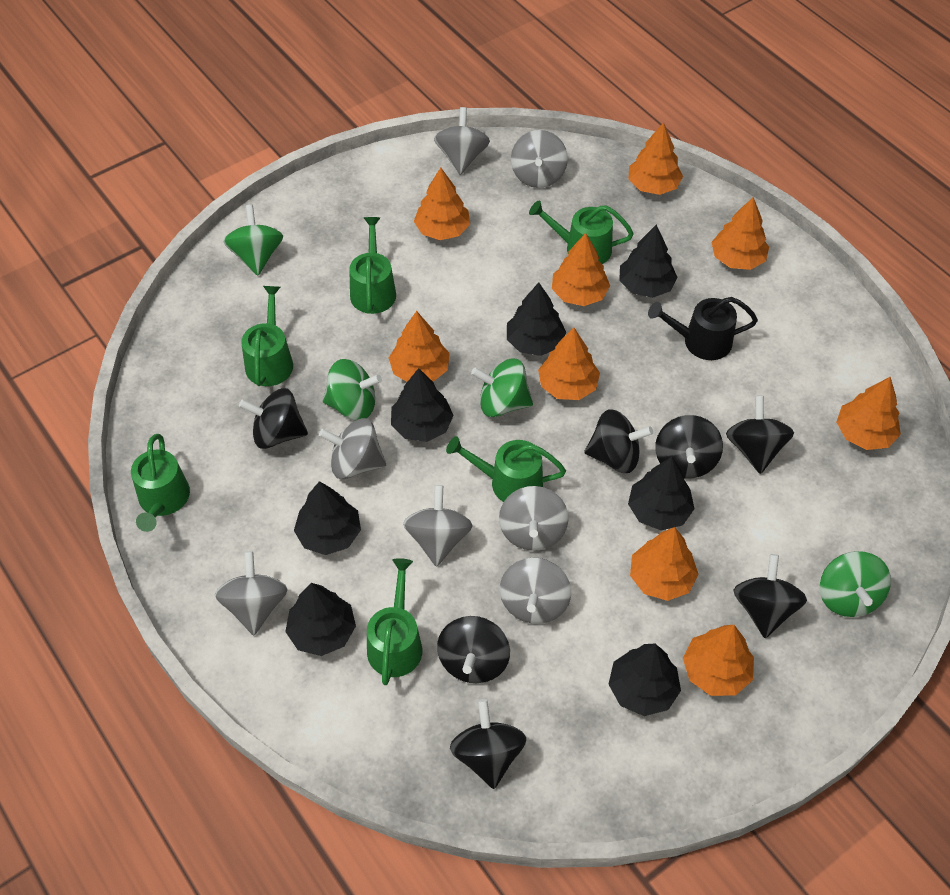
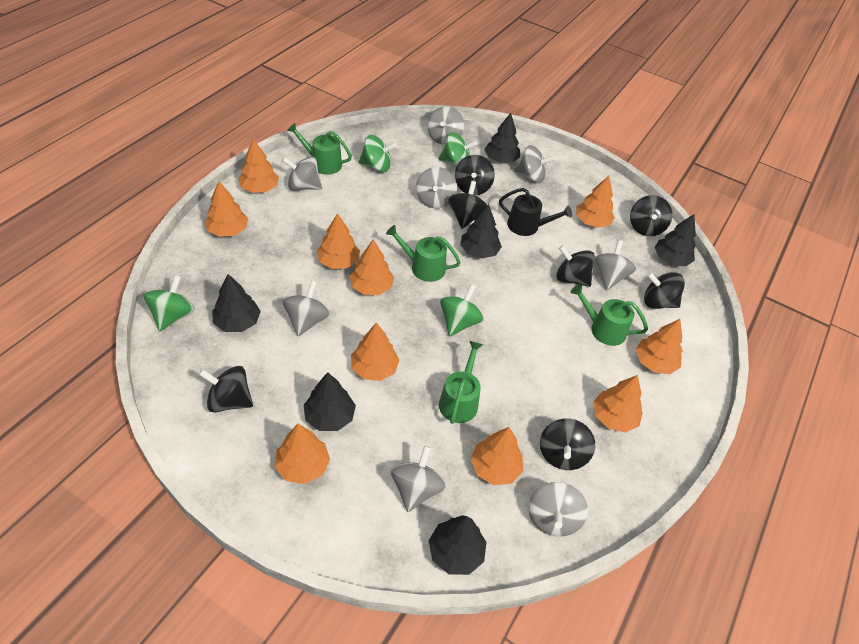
black tree: [285,583,356,656] [294,481,361,555] [391,368,454,442] [507,282,566,356] [608,643,681,716] [619,224,677,298] [628,457,695,531] = 7 -> [212,274,261,332] [304,372,356,431] [429,515,486,575] [460,204,502,259] [485,113,520,163] [655,214,696,266] = 6
green watering can: [131,434,190,532] [241,286,293,386] [349,217,396,314] [367,558,422,685] [446,436,566,502] [529,201,634,264] = 6 -> [287,123,352,175] [386,225,461,282] [439,341,483,424] [571,284,648,346] = 4
grey spinning top: [215,551,287,635] [319,418,386,479] [403,485,473,567] [434,107,490,175] [499,486,568,551] [500,558,571,624] [511,130,568,188] = 7 -> [282,156,322,191] [283,281,330,336] [391,446,446,512] [416,167,457,209] [427,106,464,145] [514,145,556,183] [529,482,588,537] [594,240,636,290] = 8
orange tree: [389,311,450,382] [414,168,470,240] [538,327,600,400] [552,233,610,306] [629,122,683,195] [630,527,698,601] [683,625,754,696] [711,197,769,270] [836,377,901,450] = 9 -> [205,181,248,237] [238,139,279,193] [274,424,330,484] [316,213,360,269] [350,239,394,295] [351,322,399,381] [471,427,523,485] [576,176,615,228] [593,375,643,433] [636,319,683,374] = 10

